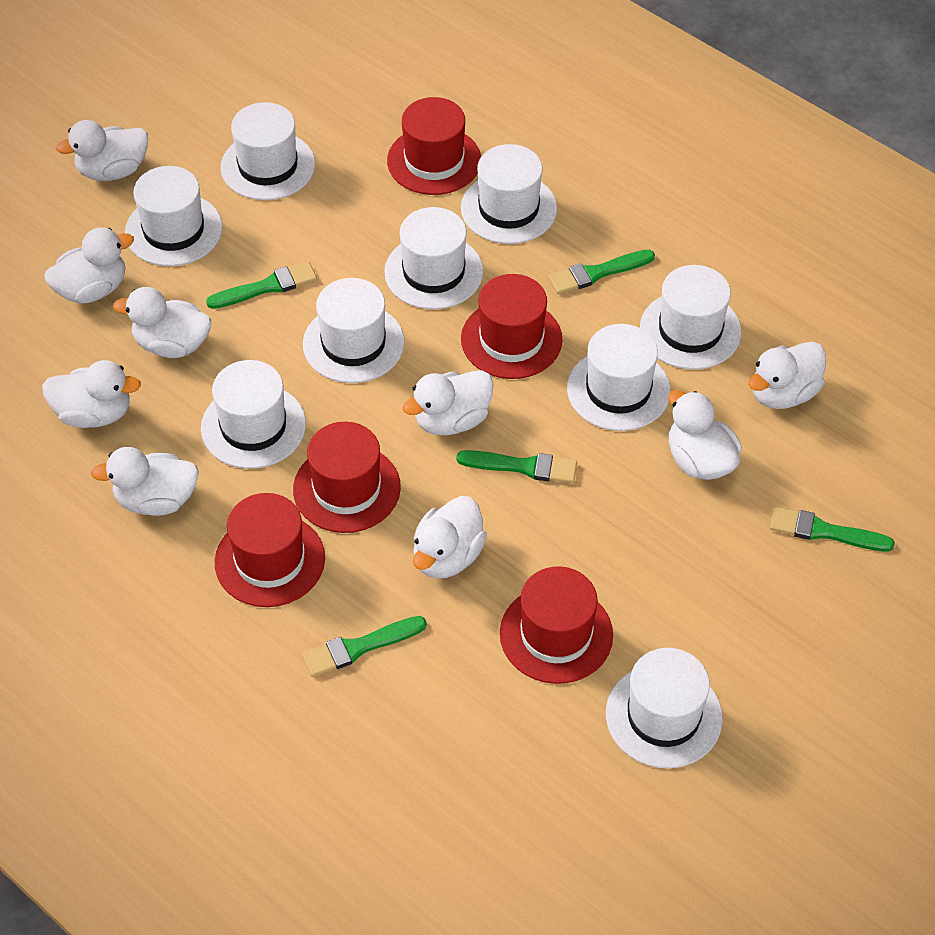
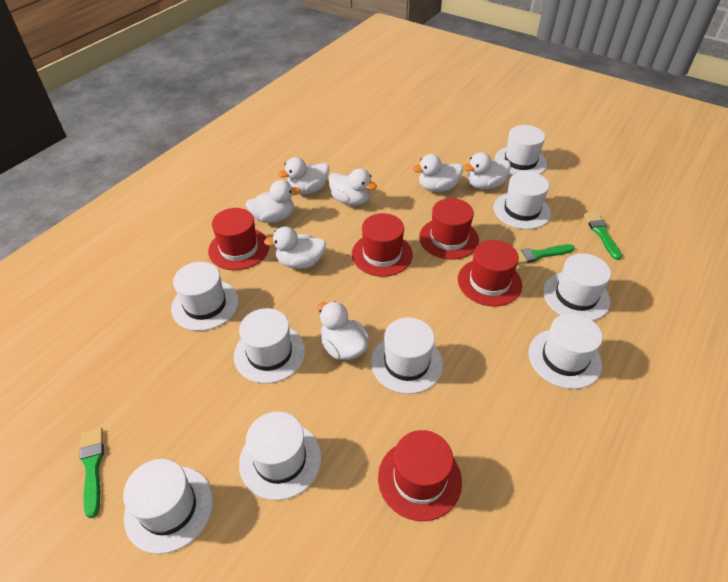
green brush: [206,261,317,309] [302,616,427,677] [456,450,577,483] [548,249,655,294] [770,506,895,552] = 5 -> [80,428,104,518] [517,244,575,265] [584,212,622,260] = 3
white duck: [42,360,141,428] [44,227,134,303] [56,120,148,181] [91,447,199,516] [113,287,211,358] [403,370,494,435] [413,496,487,579] [668,390,742,480] [748,342,826,409] = 9 -> [245,180,301,223] [264,226,326,269] [278,157,329,194] [317,301,369,360] [329,168,377,206] [413,154,463,192] [463,152,511,189] = 7

